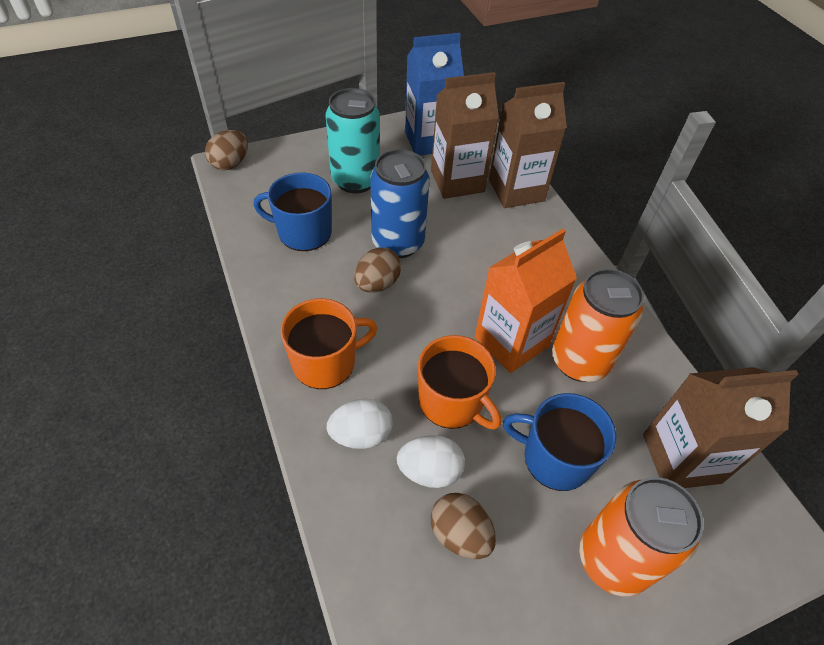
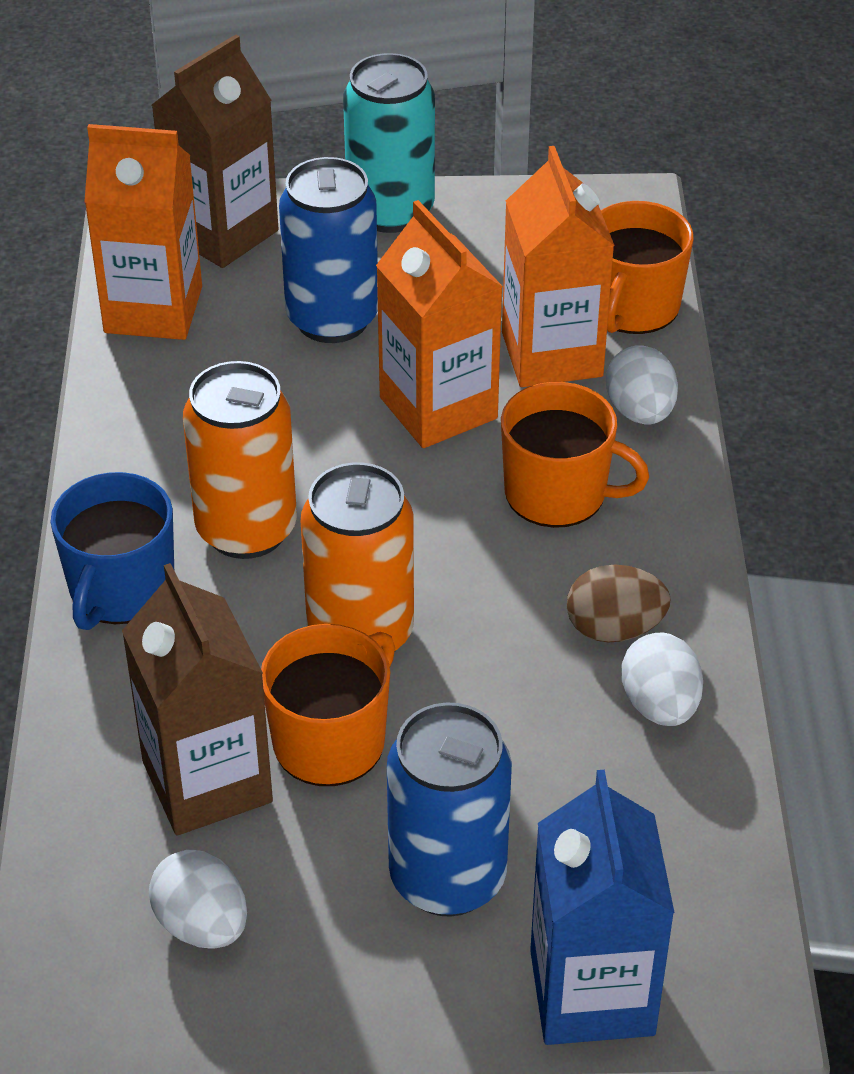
blue can: [370,149,430,258] = 1 -> [279,157,378,343] [387,702,512,917] = 2
blue mug: [254,172,332,251] [503,393,616,491] = 2 -> [51,472,174,630] = 1
brown carton: [431,72,499,199] [489,82,567,208] [643,367,798,488] = 3 -> [122,563,273,835] [152,34,278,268] = 2
brown egg: [205,130,248,170] [354,247,401,293] [431,493,496,559] = 3 -> [567,565,671,642] = 1
orange carton: [475,229,577,373] = 1 -> [84,124,202,340] [376,200,503,448] [502,146,615,387] = 3
orange mug: [281,298,377,389] [418,335,501,429] = 2 -> [261,624,395,786] [501,382,649,528] [601,201,693,334] = 3
white egg: [326,398,393,449] [397,435,465,488] = 2 -> [149,850,247,948] [606,345,678,425] [621,633,703,726] = 3

